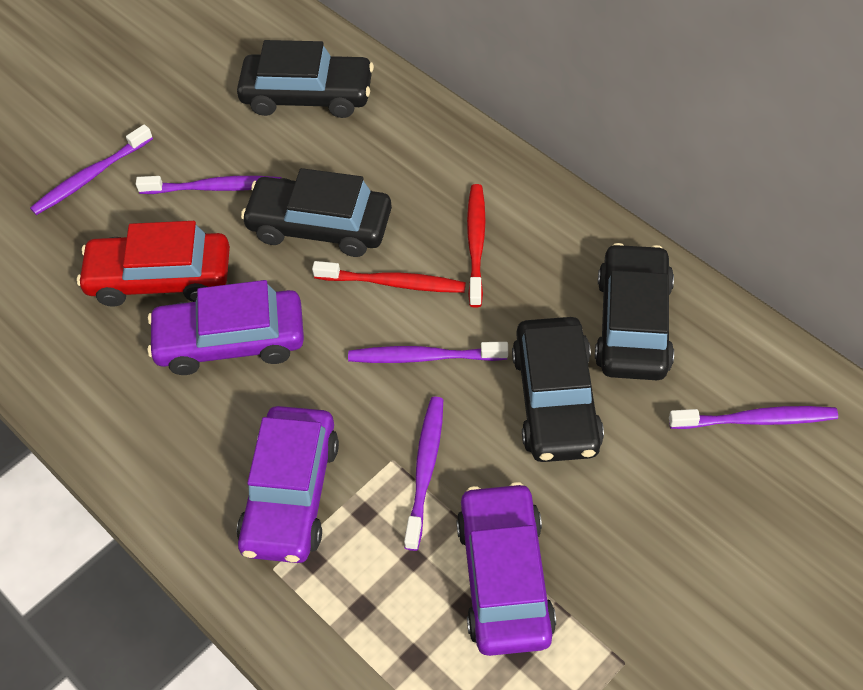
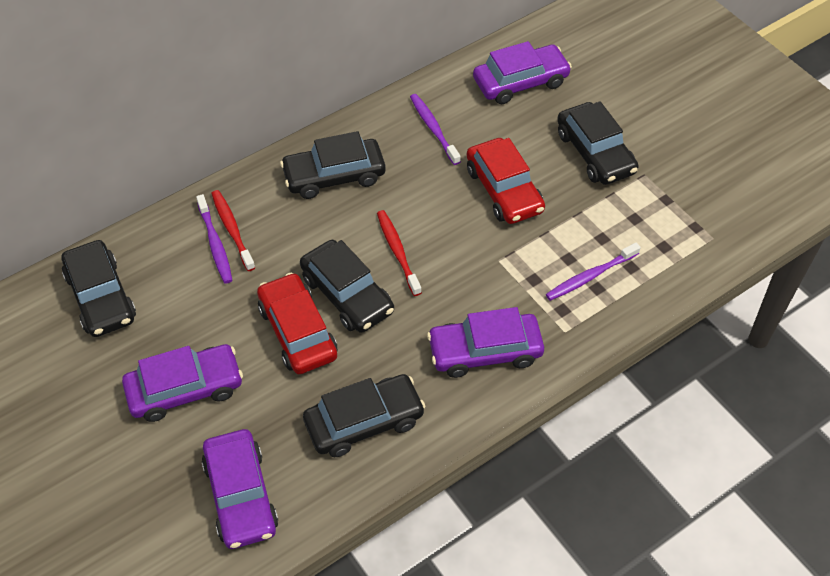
black car: [237,40,374,118] [241,168,392,257] [512,317,604,462] [595,243,674,380] = 4 -> [62,240,136,337] [280,131,386,199] [300,240,394,333] [303,374,426,457] [557,101,639,185] = 5
purple car: [147,280,304,375] [237,406,339,563] [456,482,556,656] = 3 -> [122,344,243,422] [201,429,278,549] [427,307,544,378] [473,41,572,104] = 4
purple toothbrush: [30,124,153,215] [136,176,282,194] [348,342,508,363] [404,397,443,551] [669,406,838,429] = 5 -> [196,194,233,284] [410,94,461,165] [546,243,641,301] = 3
red car: [77,221,230,307] = 1 -> [257,273,337,374] [467,138,545,224] = 2

